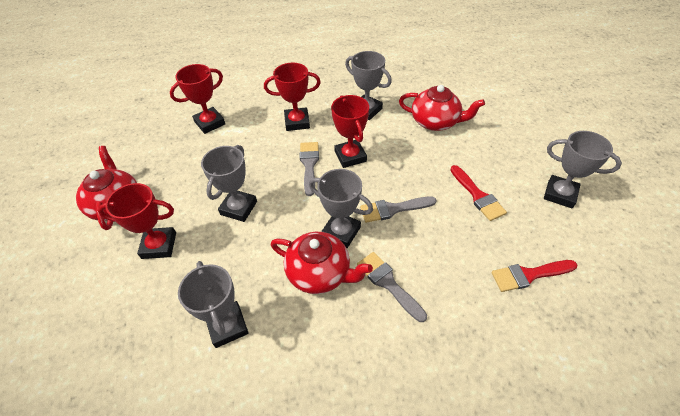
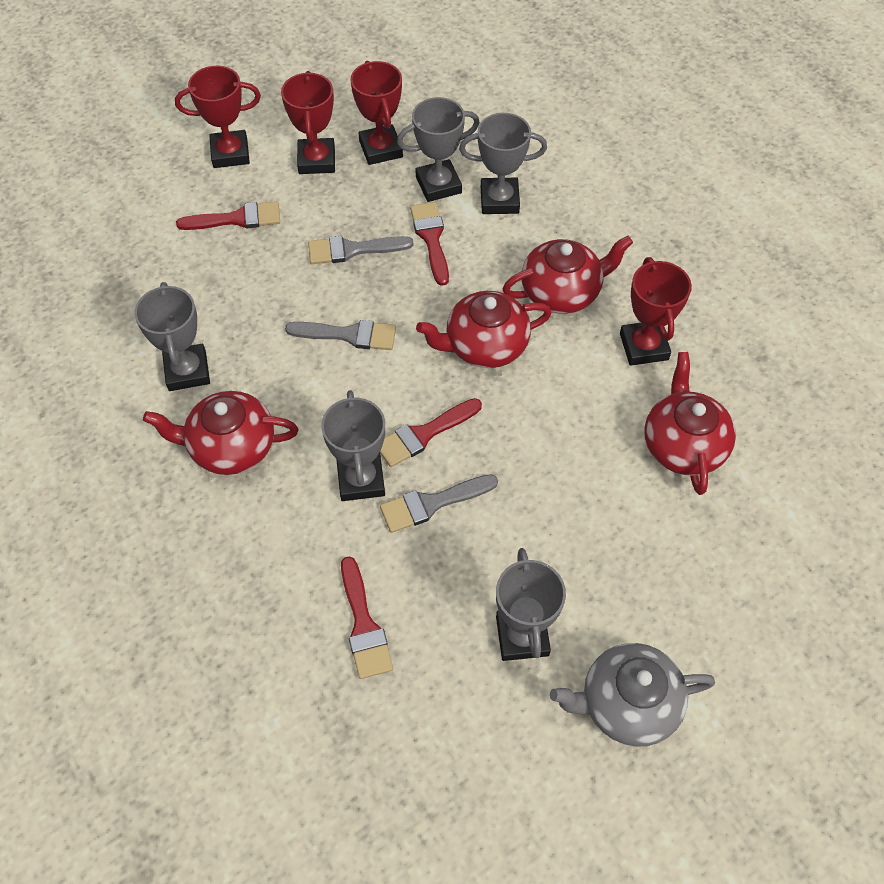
grey teapot: none = 0 -> [550,643,715,747] = 1
red brush: [451,165,507,221] [491,260,577,292] = 2 -> [176,201,280,230] [341,556,393,679] [380,398,482,467] [410,202,449,286] = 4
red teapot: [76,146,137,230] [271,232,373,294] [399,85,485,131] = 3 -> [143,391,299,475] [416,291,552,368] [502,236,633,314] [644,352,736,495] = 4

